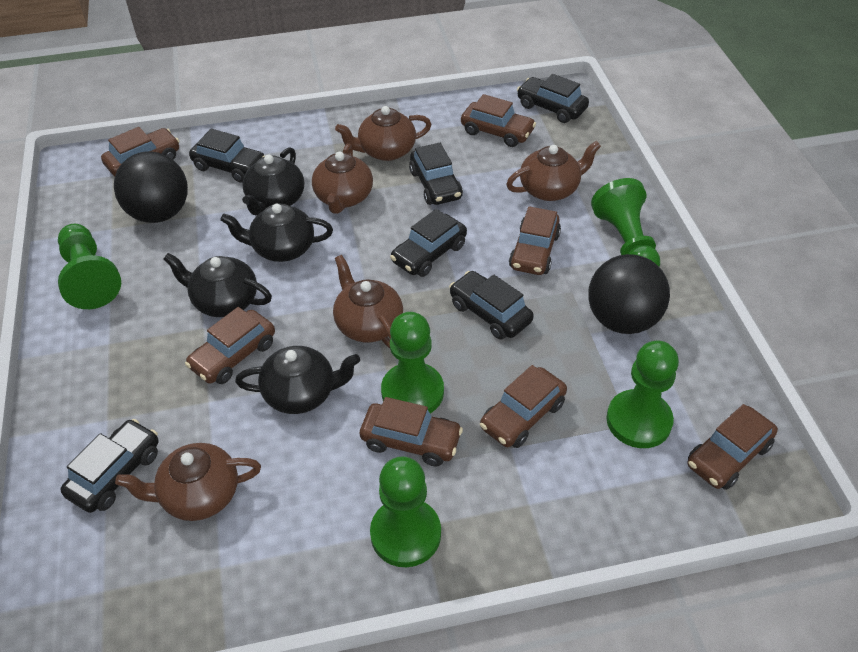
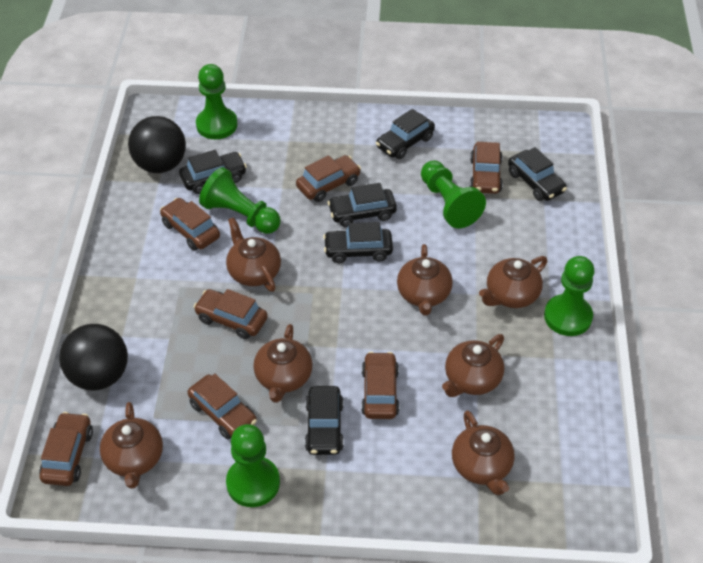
black teapot: [163,253,272,317] [220,203,333,262] [235,346,360,414] [242,147,304,216] = 4 -> none = 0
brown teapot: [115,443,261,521] [312,143,373,214] [333,255,403,348] [335,106,432,161] [506,141,601,201] = 5 -> [100,402,163,489] [226,217,281,292] [253,324,313,403] [397,244,453,315] [442,334,504,397] [452,410,515,495] [479,256,547,308] = 7

